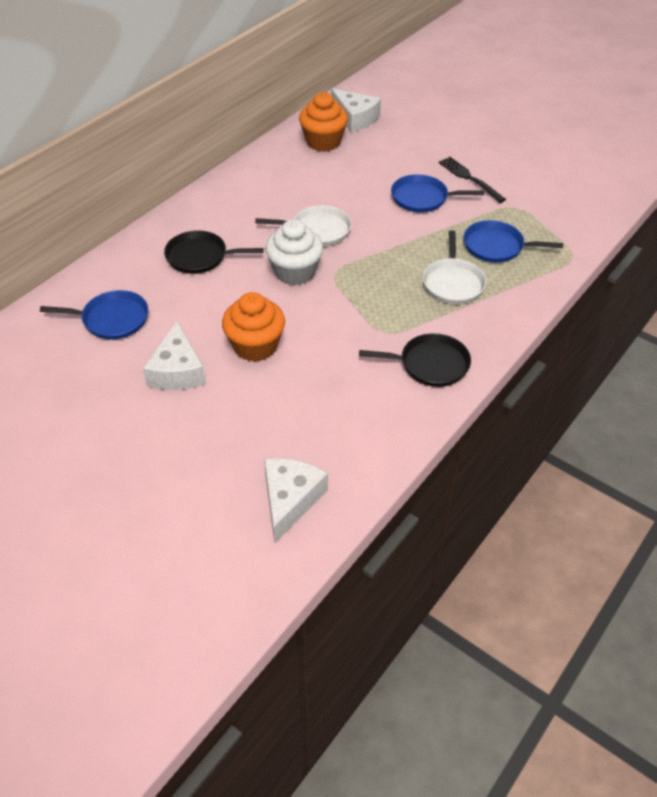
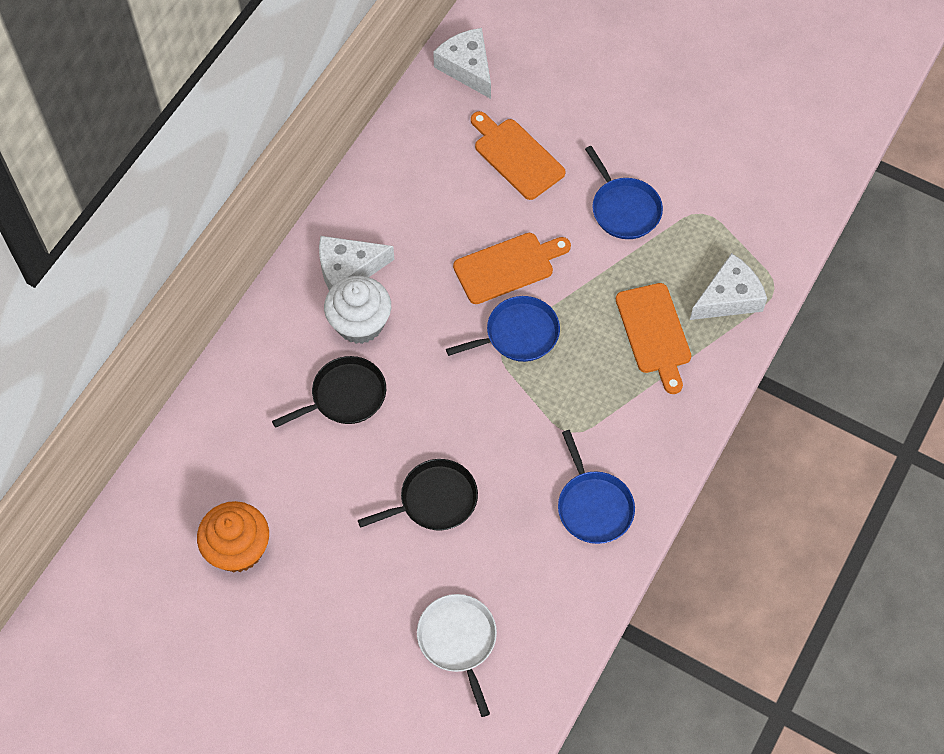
black fork: [439,157,506,203] = 1 -> none = 0
orange cupcake: [222,292,285,362] [299,92,348,151] = 2 -> [197,501,269,572] = 1
orange cutting board: none = 0 -> [453,233,571,304] [471,111,565,200] [616,283,691,394] = 3
white pan: [255,205,352,246] [423,230,486,304] = 2 -> [417,594,497,717] = 1

